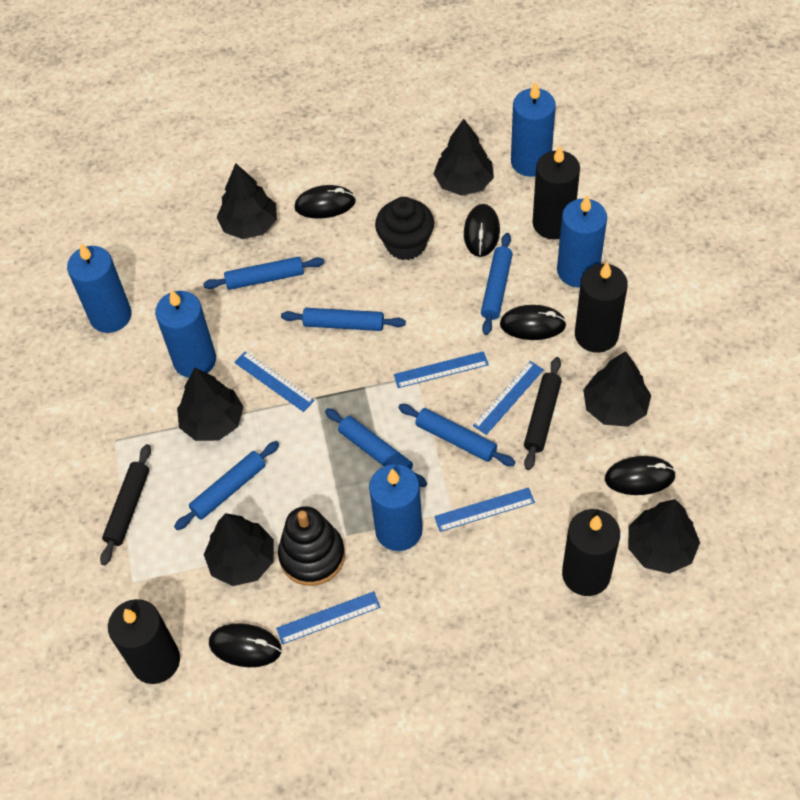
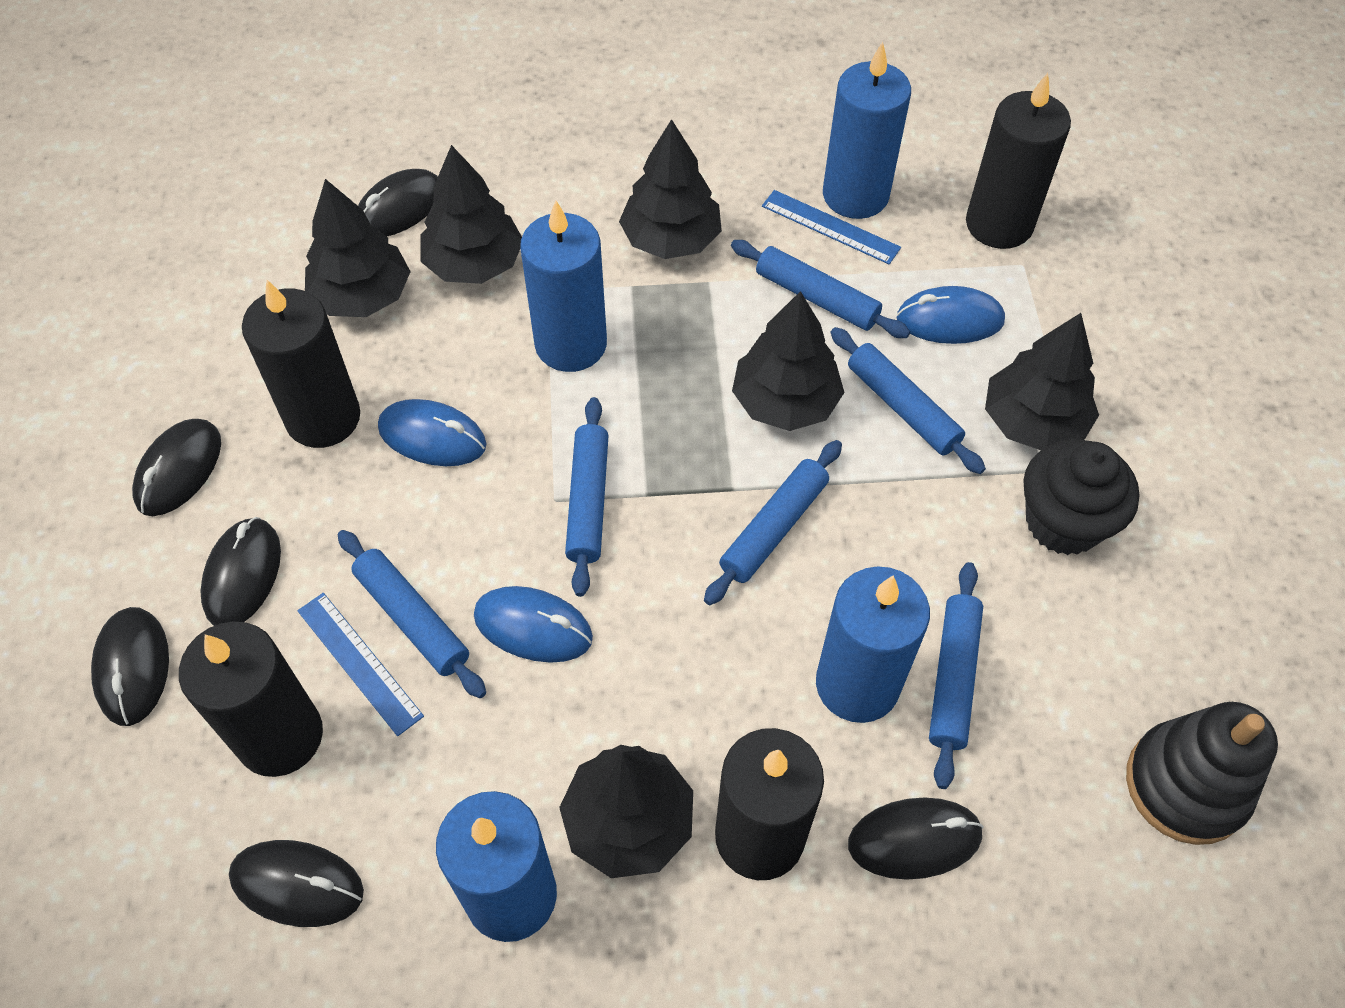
black mouse: [209,623,282,667] [294,185,356,219] [464,204,500,257] [500,305,567,340] [605,456,676,495] = 5 -> [91,607,169,726] [132,419,221,516] [200,517,281,626] [229,840,364,927] [358,169,438,236] [848,797,984,880] = 6
black rolling pin: [100,444,151,565] [524,357,562,470] = 2 -> none = 0
blue candle: [67,244,131,333] [155,289,216,378] [369,464,423,551] [511,81,556,177] [557,195,607,287] = 5 -> [436,791,557,942] [520,200,607,372] [816,566,930,723] [823,42,911,219] = 4
blue mouse: none = 0 -> [378,399,487,466] [474,586,593,663] [897,286,1005,344] = 3
blue ruler: [234,351,315,412] [276,591,380,644] [394,351,489,388] [434,487,535,532] [473,361,544,435] = 5 -> [297,593,424,736] [762,190,901,264] = 2

